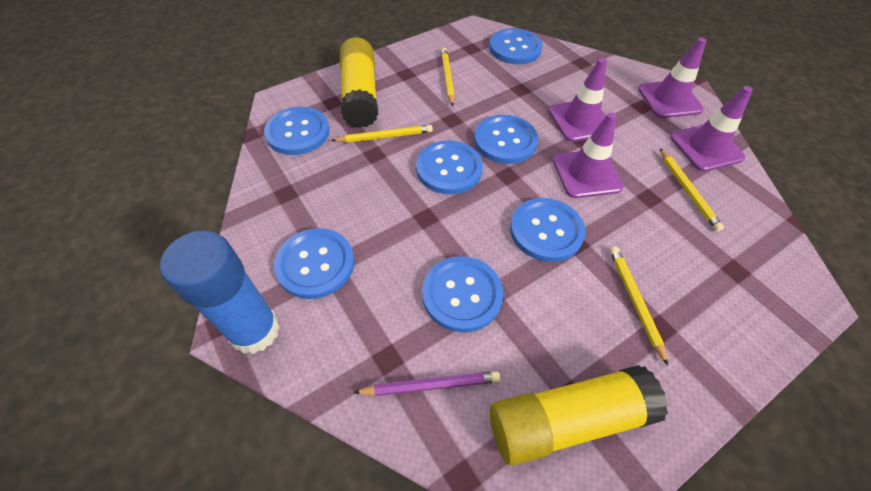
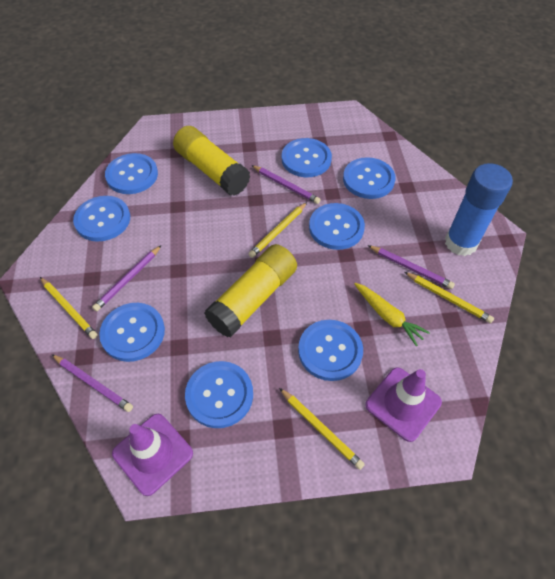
blue button: [264,107,330,155] [274,228,354,299] [416,140,483,194] [422,256,503,332] [474,115,538,164] [489,28,543,64] [510,198,586,262] = 7 -> [73,196,130,242] [99,303,165,362] [105,153,158,194] [185,361,253,428] [282,138,332,177] [298,320,363,381] [309,203,365,250] [343,157,396,199] = 8
purple pencil: [353,371,500,396] = 1 -> [52,354,133,412] [92,245,162,311] [251,165,321,204] [368,245,455,289] = 4
purple traffic cone: [549,58,607,142] [553,112,624,198] [638,38,707,118] [670,86,753,171] = 4 -> [112,414,193,496] [365,367,442,442] = 2
yellow carrot: none = 0 -> [354,283,430,347] = 1

